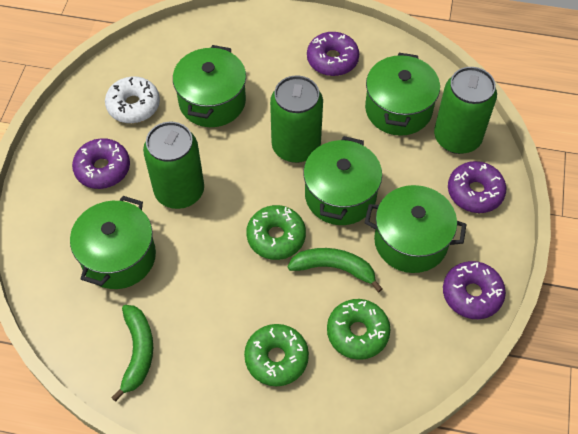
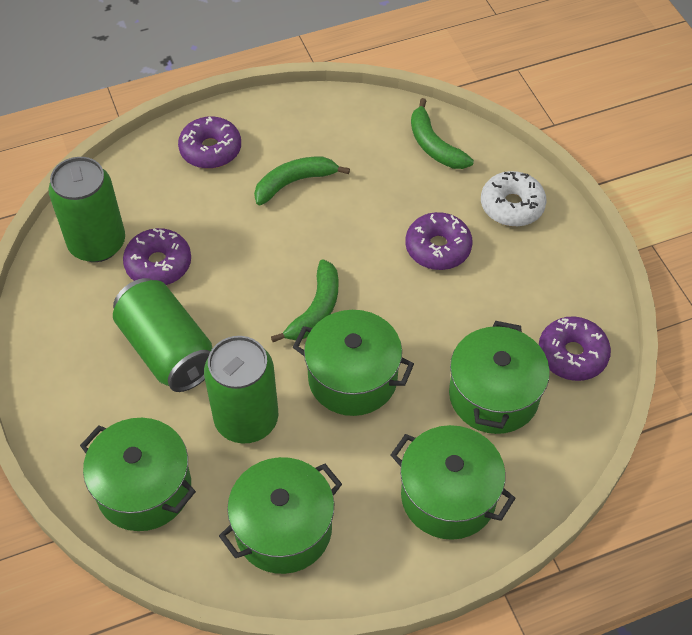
green banana: [111,305,153,402] [288,248,383,292] = 2 -> [254,156,350,205] [271,259,338,342] [411,98,474,169] = 3
green donut: [244,324,309,386] [246,205,306,260] [327,299,391,360] = 3 -> none = 0

